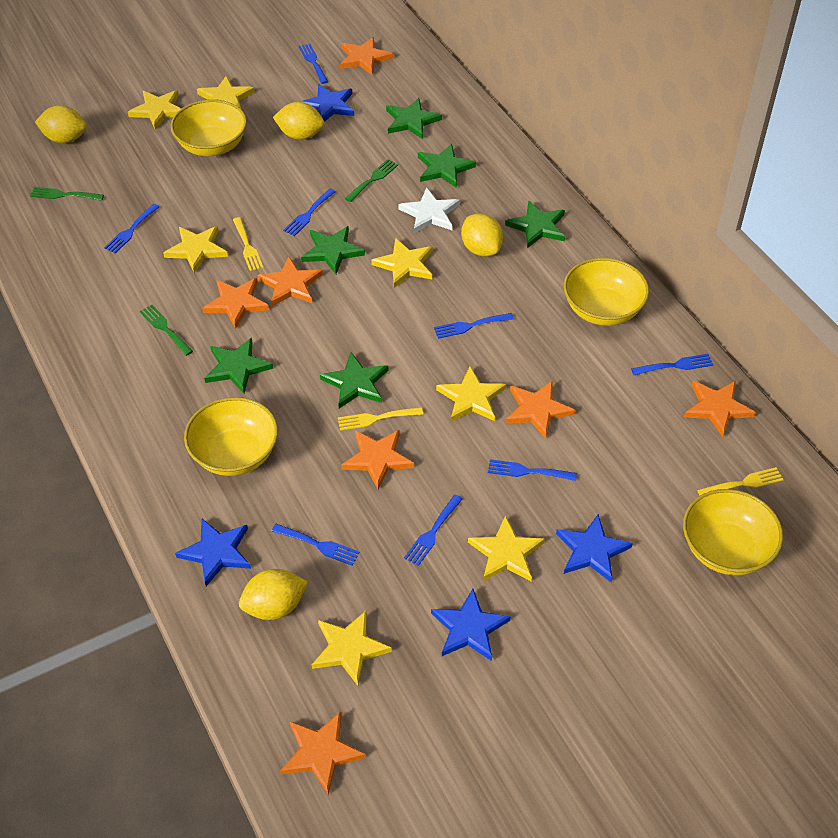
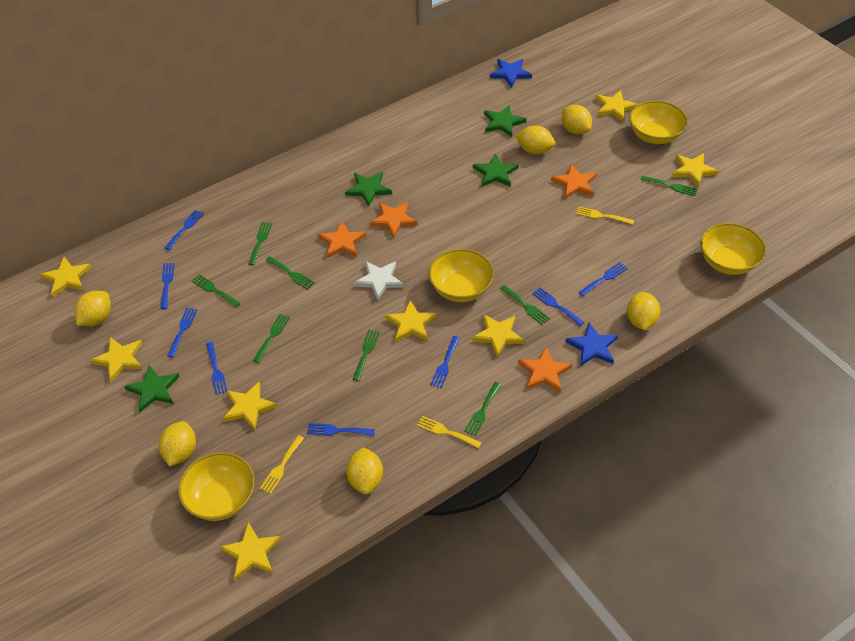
blue star: [175,519,251,586] [301,84,354,122] [431,589,511,661] [556,514,633,583] = 4 -> [490,59,532,87] [565,323,618,366] = 2
green fork: [30,187,104,201] [140,305,193,356] [345,159,398,202] = 3 -> [192,274,240,307] [248,222,272,265] [253,314,290,363] [266,256,315,290] [352,330,380,381] [464,382,501,436] [500,285,550,325] [641,176,697,196] = 8
green star: [204,338,273,394] [301,226,365,274] [320,352,388,408] [386,98,442,139] [418,144,476,188] [505,200,565,248] = 6 -> [124,365,180,412] [345,172,392,207] [473,153,519,187] [484,105,527,137] = 4
orange star: [202,278,269,329] [257,257,323,306] [280,712,366,795] [340,37,393,75] [341,430,414,490] [506,380,575,439] [684,381,756,437] = 7 -> [318,221,366,258] [369,202,418,238] [518,347,572,392] [551,164,597,199] = 4
yellow lemon: [35,105,87,143] [239,569,308,620] [273,102,325,140] [461,213,503,256] = 4 -> [74,291,111,326] [159,421,196,466] [346,447,383,494] [515,126,555,154] [562,105,592,134] [627,292,661,330] = 6
yellow star: [128,90,181,130] [163,226,228,273] [197,76,254,110] [312,611,392,686] [371,238,433,288] [436,366,506,422] [468,515,545,581] = 7 -> [40,257,91,297] [90,337,143,381] [220,522,281,580] [223,381,278,430] [385,300,437,342] [472,314,525,357] [595,90,638,121] [672,153,719,187] = 8

